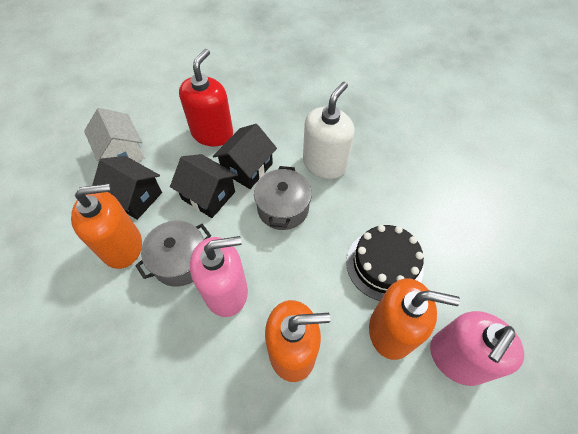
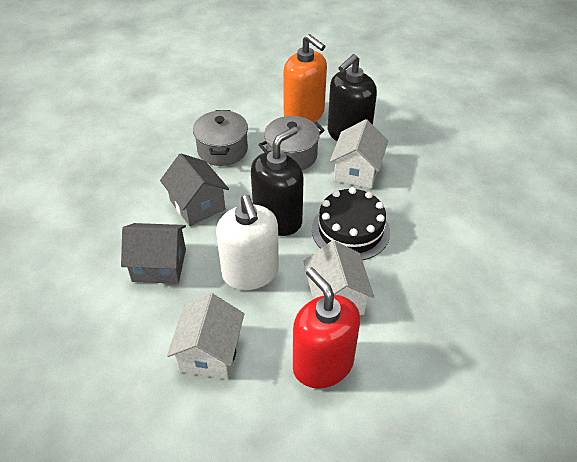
black house: [92,156,162,220] [170,154,237,218] [213,124,277,189] = 3 -> none = 0
black soap dispenser: none = 0 -> [251,127,304,236] [328,54,377,141] = 2
grey house: none = 0 -> [121,223,186,284] [160,153,229,226] = 2
orange soap dispenser: [71,184,142,269] [265,300,330,382] [369,278,460,360] = 3 -> [283,34,327,122] = 1
pink soap dispenser: [190,236,248,317] [430,311,524,386] = 2 -> none = 0
white house: [84,108,145,162] = 1 -> [167,293,244,379] [303,240,374,315] [330,119,388,189] = 3

